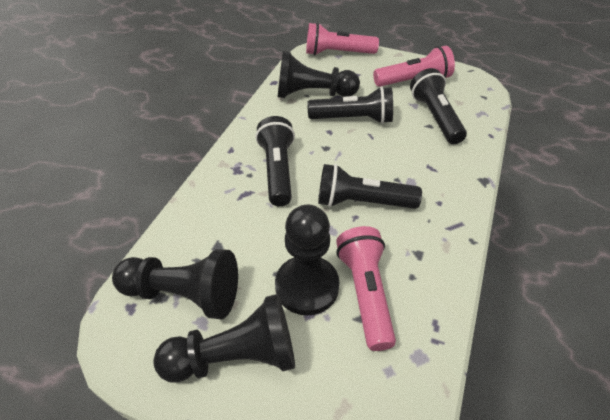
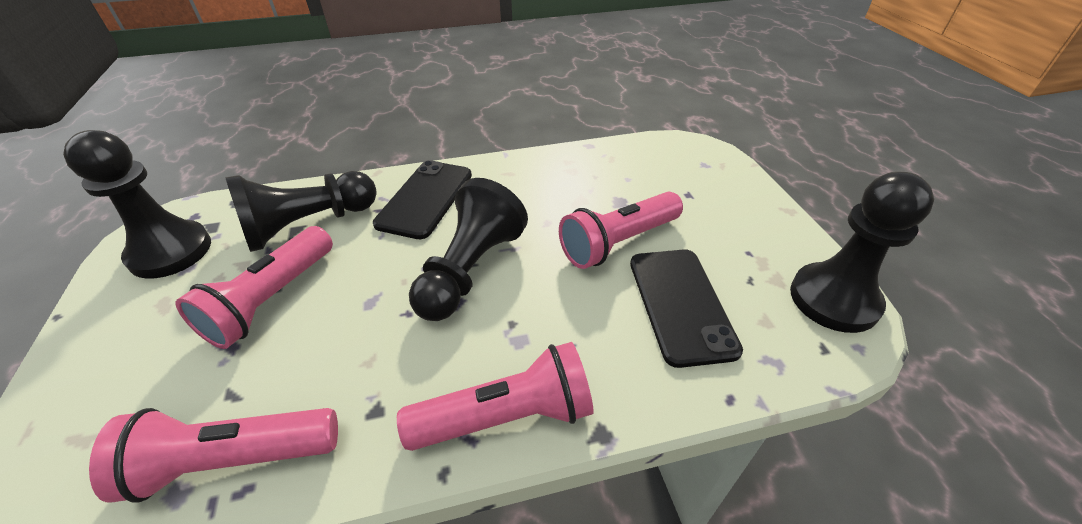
black flashlight: [255,116,295,206] [307,86,393,124] [318,164,422,209] [410,68,467,144] = 4 -> none = 0
black phone: none = 0 -> [373,160,472,239] [630,249,743,368] = 2
pink flashlight: [306,22,379,56] [336,226,396,351] [373,46,455,87] = 3 -> [89,408,338,503] [176,226,333,349] [397,342,594,451] [559,192,683,269] = 4

